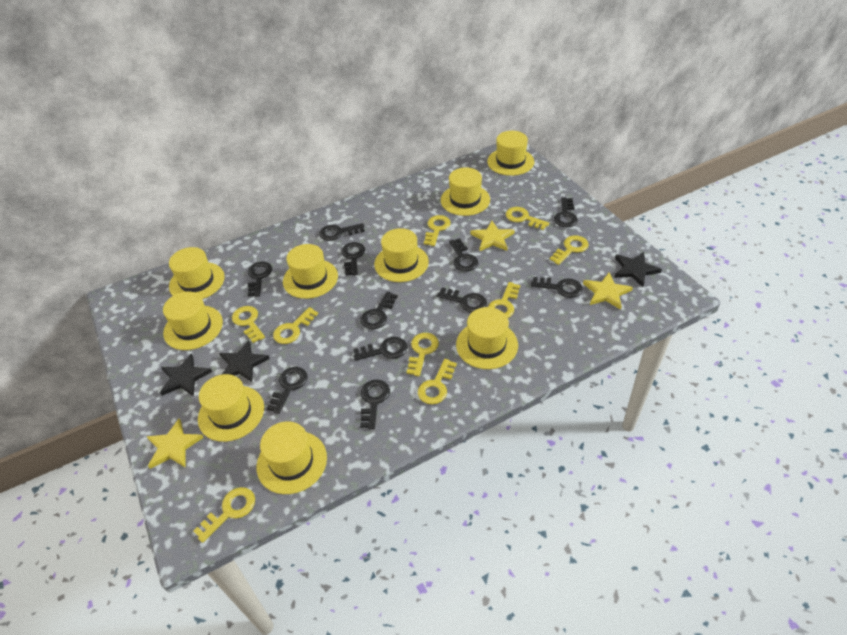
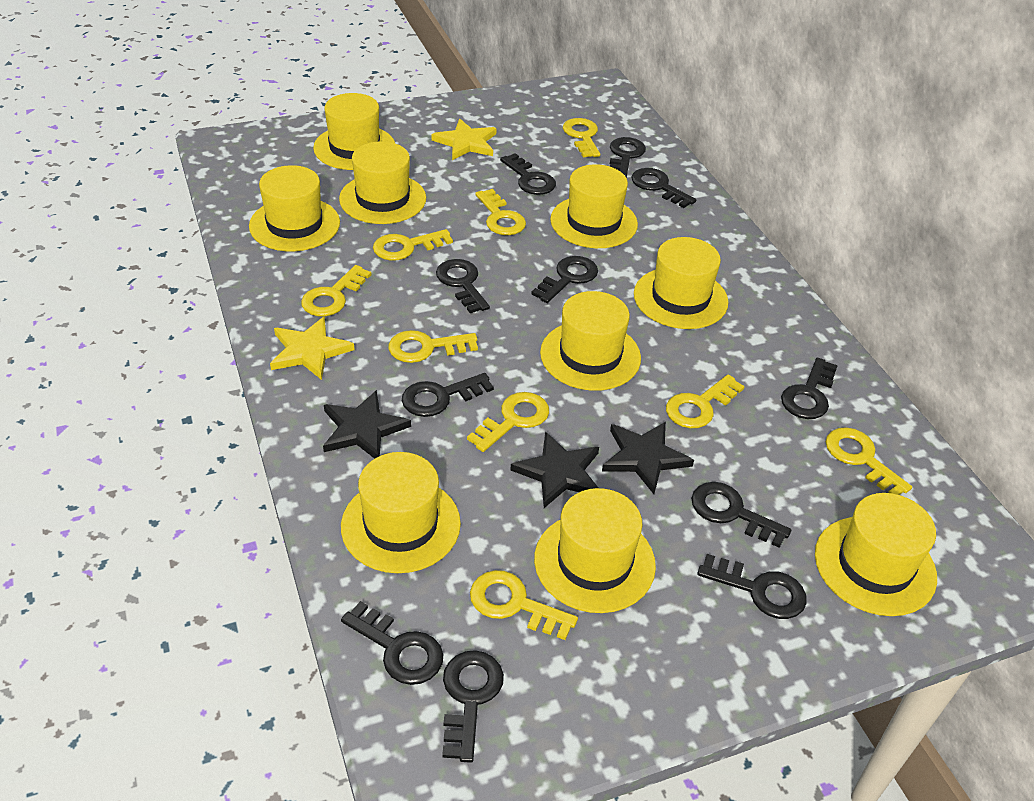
yellow star: [147,419,204,469] [471,221,515,251] [583,272,633,310] = 3 -> [270,316,355,380] [432,119,497,160] = 2

